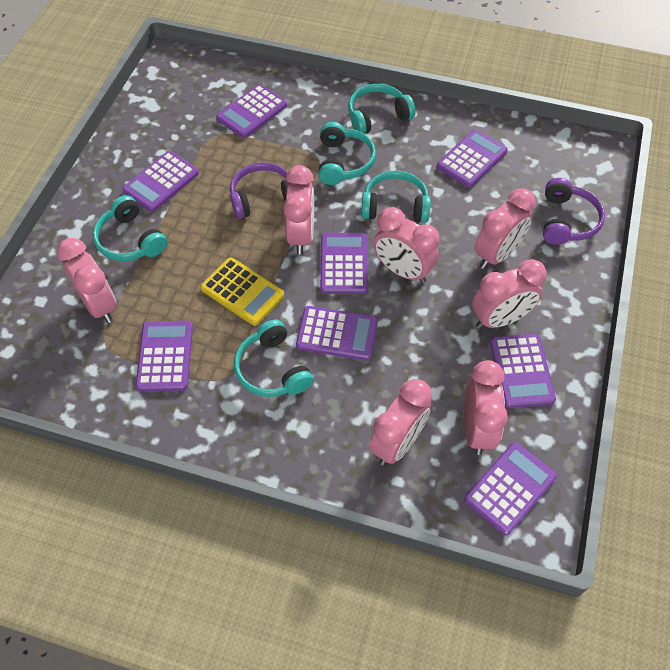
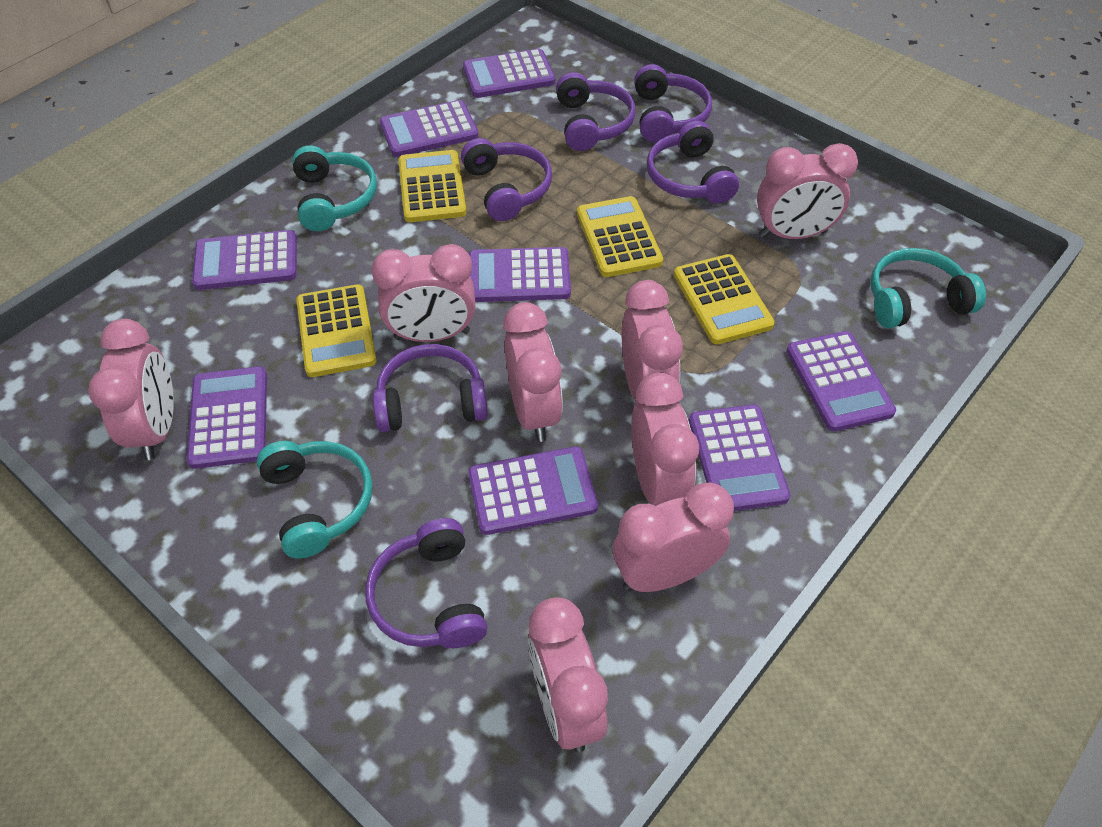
pink clock: [57,238,117,323] [283,165,314,255] [369,379,432,465] [374,207,440,283] [464,360,508,455] [472,259,547,329] [475,189,536,269] = 7 -> [88,319,174,460] [371,244,476,342] [503,302,563,442] [528,597,608,752] [613,482,734,592] [622,280,683,402] [631,373,699,506] [757,143,858,239] = 8
purple headphones: [230,162,289,219] [543,178,605,245] = 2 -> [365,518,487,648] [373,344,488,432] [461,138,552,221] [556,72,636,151] [634,64,712,143] [647,121,739,204] = 6
turquoise headphones: [93,195,167,261] [234,319,313,397] [318,122,376,185] [348,84,416,134] [361,171,431,223] = 5 -> [257,441,373,558] [292,145,377,231] [871,248,986,328] = 3
yellow calculator: [200,258,284,326] = 1 -> [296,284,376,377] [398,150,466,222] [577,196,663,277] [674,254,775,344] = 4

